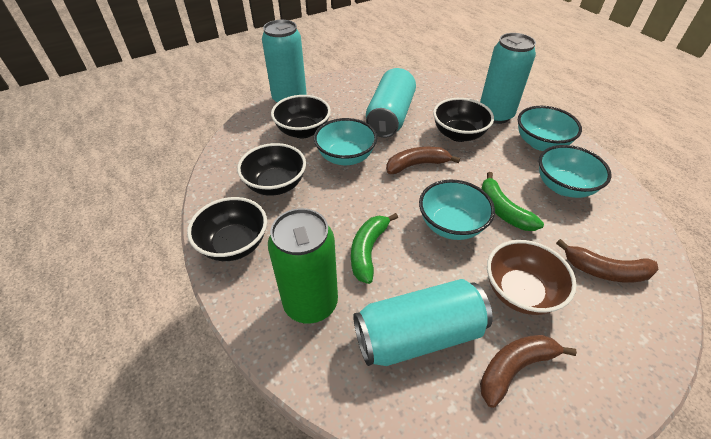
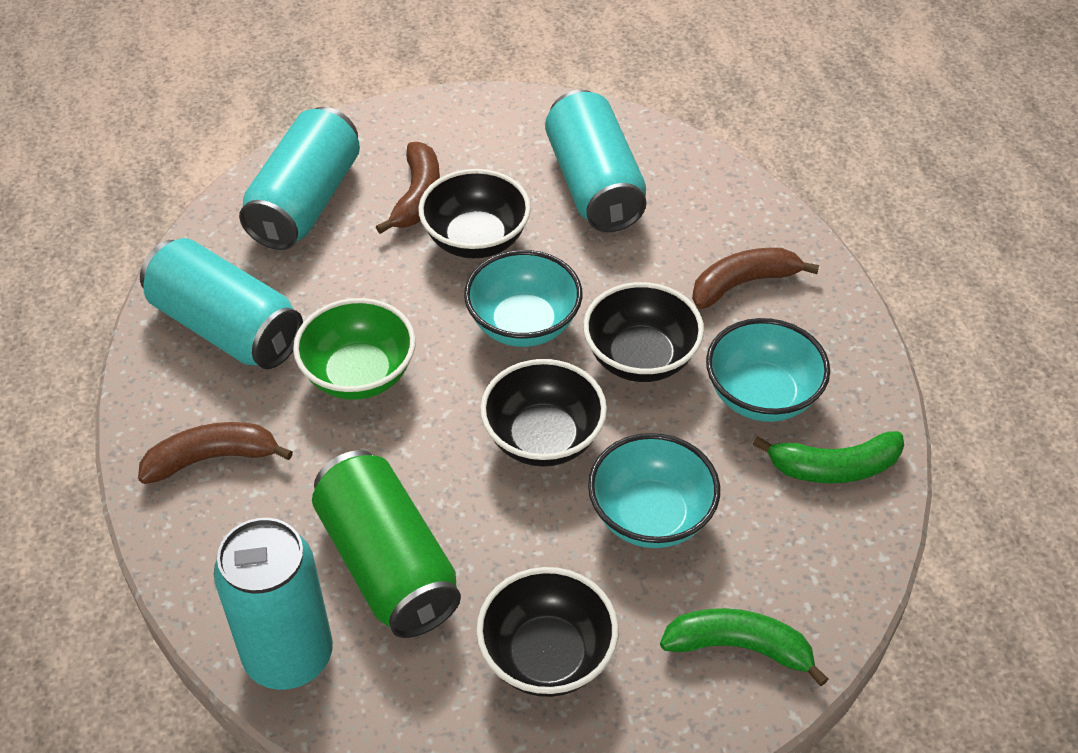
brown bowl: [487,240,577,315] = 1 -> none = 0
green bowl: none = 0 -> [293,298,416,400] = 1
turquoise bowl: [314,118,377,165] [419,180,495,240] [518,106,582,151] [539,145,612,198] = 4 -> [464,250,582,347] [588,433,720,548] [706,318,830,422] = 3

